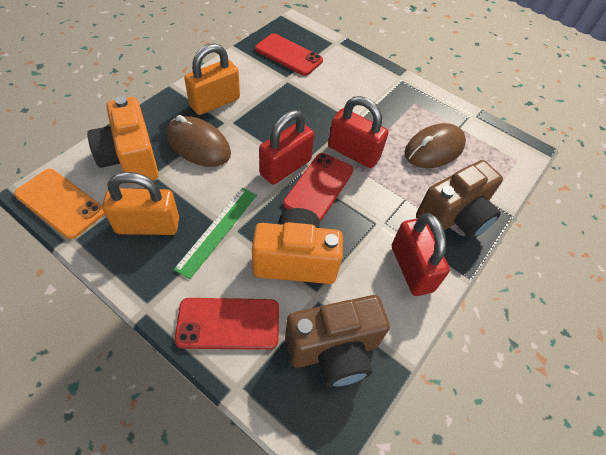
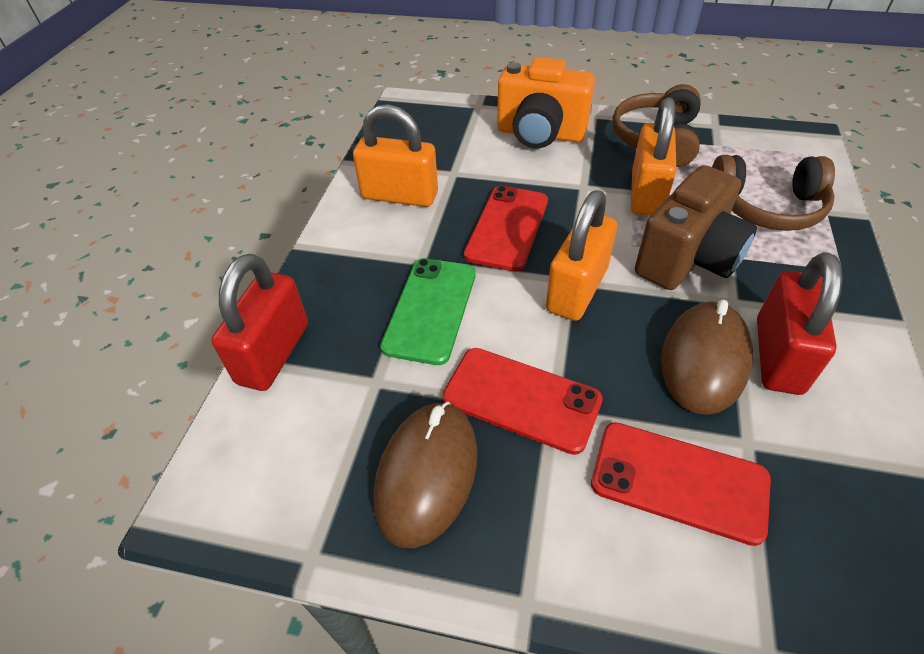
brown camera: [285,295,390,388] [416,160,503,239] = 2 -> [635,165,757,290] = 1
brown headphones: none = 0 -> [613,84,701,167] [712,155,835,231] = 2
green phone: none = 0 -> [380,258,476,365] = 1
green ruler: [174,188,257,279] = 1 -> none = 0
orange camera: [87,96,159,184] [252,208,343,284] = 2 -> [497,57,595,148] = 1
orange padlock: [103,172,179,235] [184,43,240,115] = 2 -> [353,104,438,207] [546,190,617,321] [631,97,677,216] = 3
orange phone: [14,169,105,239] = 1 -> none = 0
red padlock: [259,110,315,184] [328,96,388,168] [392,213,450,296] = 3 -> [211,254,308,391] [757,252,843,395] = 2

